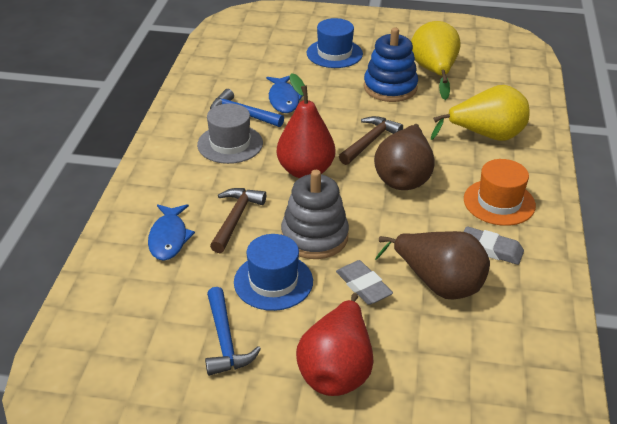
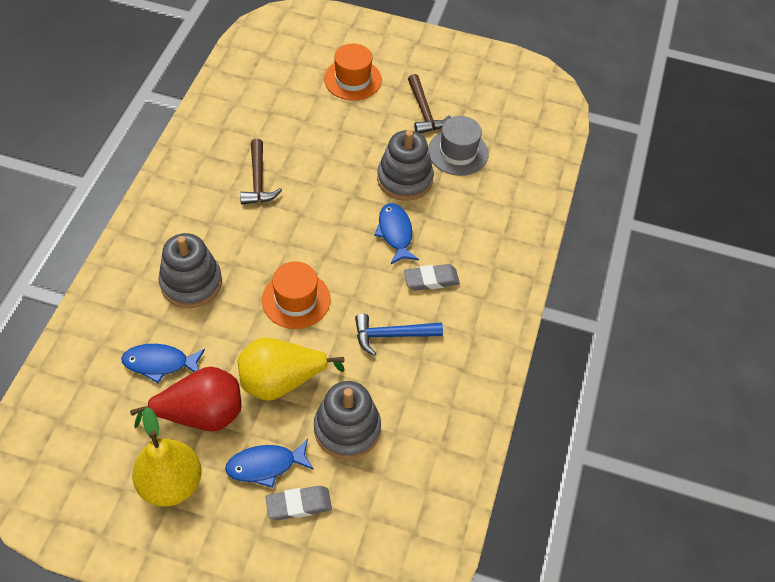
blue fish: [148,204,195,261] [266,76,303,113] = 2 -> [121,344,205,383] [225,439,314,488] [374,203,419,264] = 3
blue hammer: [205,287,261,376] [210,89,284,127] = 2 -> [355,314,443,356] = 1
blue hat: [234,234,313,311] [307,18,363,68] = 2 -> none = 0
blue stacking toy: [364,28,418,102] = 1 -> none = 0
brown pear: [374,124,435,190] [375,231,490,299] = 2 -> none = 0
grey stacking toy: [281,170,349,259] = 1 -> [159,233,222,308] [314,381,381,459] [377,130,434,201] = 3
orange hat: [464,159,536,226] = 1 -> [262,262,330,329] [324,44,382,101] = 2
red pear: [277,73,335,178] [296,293,374,396] = 2 -> [130,367,242,432] = 1

